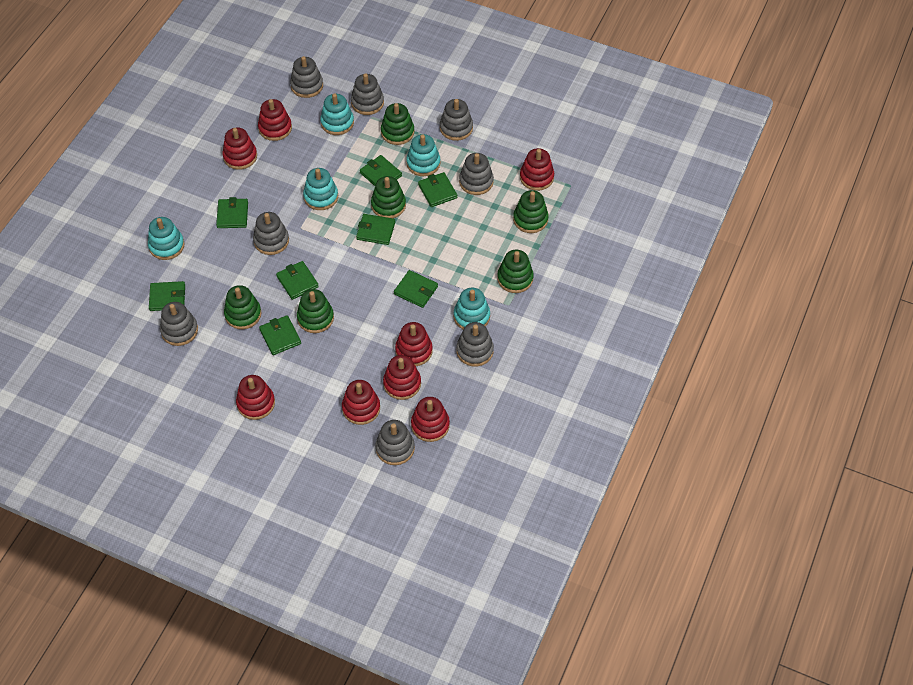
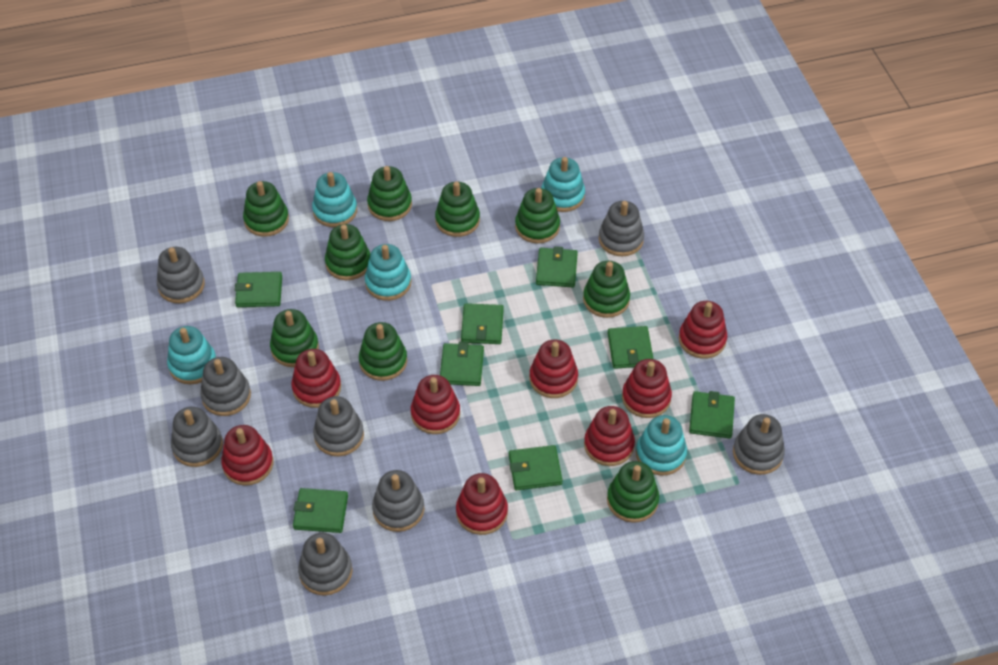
green stacking toy: [224,285,261,329] [297,289,334,333] [371,176,406,218] [381,103,414,145] [497,250,534,293] [513,190,549,233] = 6 -> [243,181,289,237] [270,309,319,367] [325,224,370,280] [359,322,407,381] [367,166,412,221] [435,182,480,237] [515,188,560,243] [583,261,630,318] [607,461,659,523] = 9

